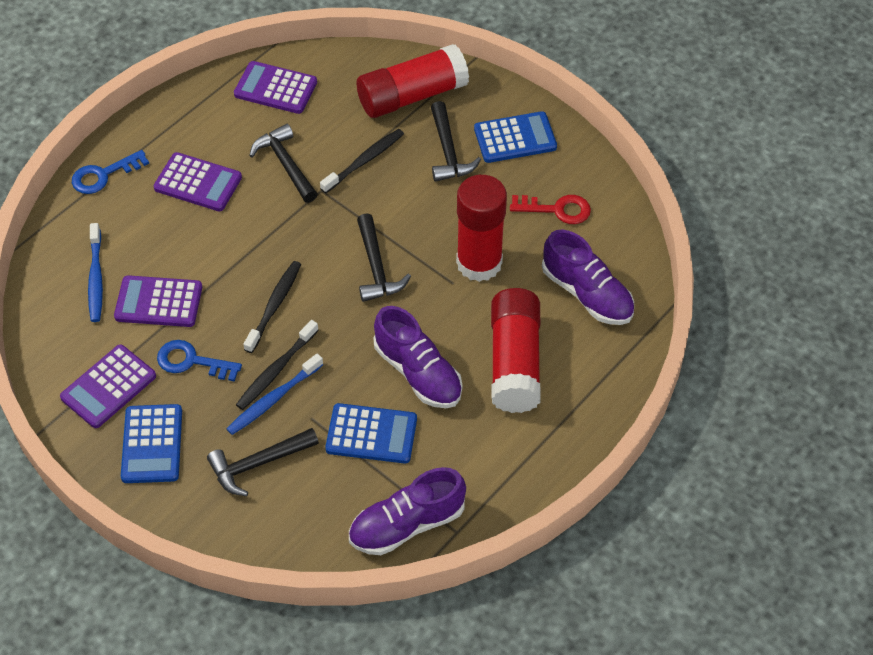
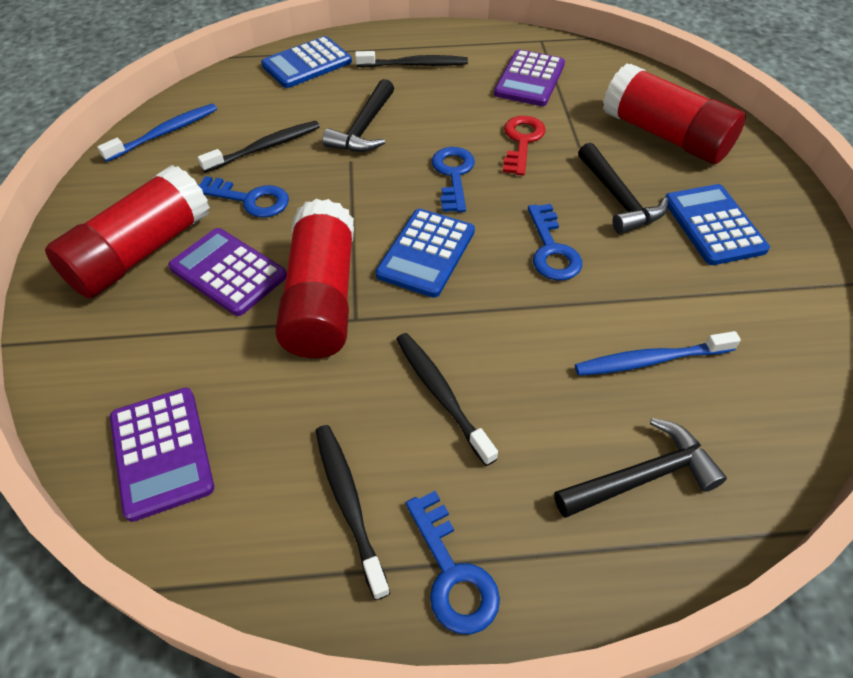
black hammer: [207,428,319,496] [249,124,318,203] [357,213,411,302] [431,101,481,182] = 4 -> [322,79,394,152] [554,418,727,518] [578,143,668,234] = 3
black toothbrush: [236,320,319,410] [243,261,301,353] [320,129,404,193] = 3 -> [198,121,320,173] [315,425,390,600] [355,51,468,67] [396,333,498,466] = 4
blue key: [72,150,149,194] [157,340,242,382] = 2 -> [198,176,289,218] [406,491,500,634] [432,147,475,212] [528,204,582,281] = 4
purple calculator: [60,345,156,428] [114,275,202,327] [153,152,242,211] [234,61,317,114] = 4 -> [110,388,214,522] [168,228,287,316] [494,49,565,106] = 3
purple shoe: [349,467,466,555] [373,306,462,408] [542,230,634,325] = 3 -> none = 0

